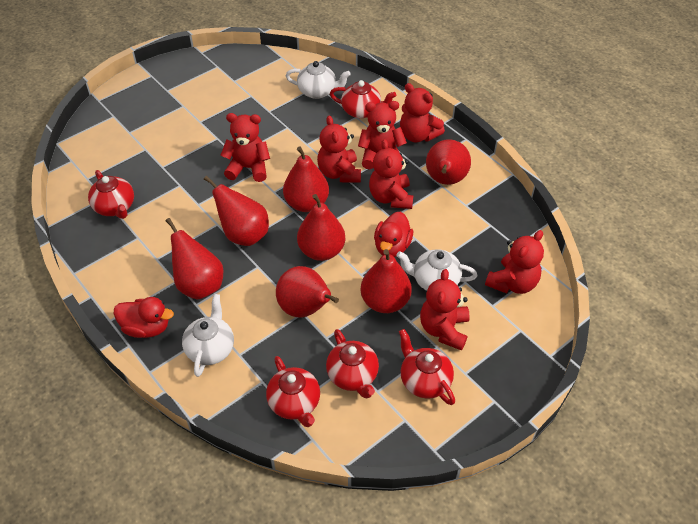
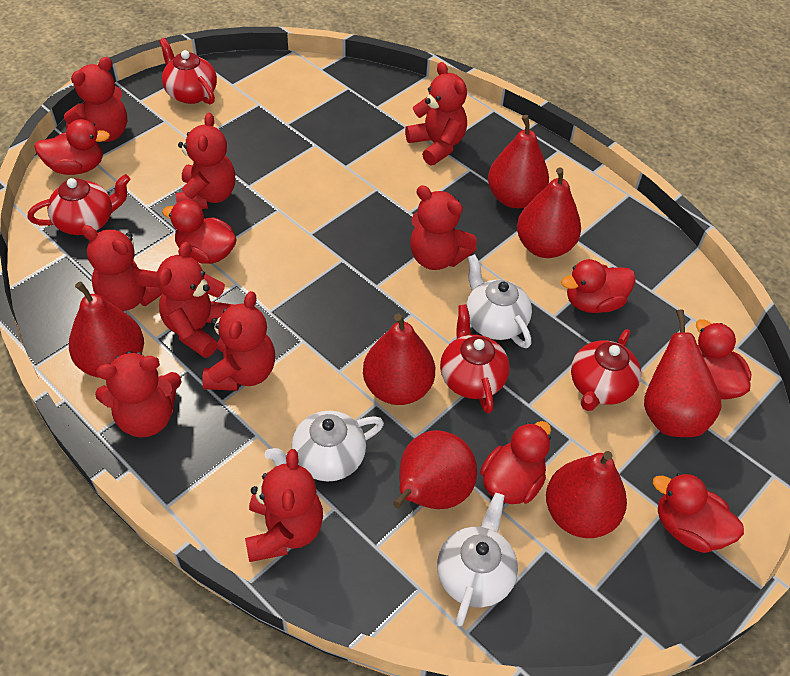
red duck: [114,297,174,338] [374,211,413,257] = 2 -> [34,119,110,175] [162,200,237,264] [480,421,551,504] [561,259,636,313] [653,473,744,553] [696,319,752,399] = 6
red teapot: [88,170,134,219] [266,356,320,427] [326,329,379,399] [330,80,396,118] [399,329,455,405] = 5 -> [28,174,131,235] [159,38,217,104] [440,304,510,413] [571,329,641,411] = 4
red teddy bear: [221,113,270,182] [317,115,361,183] [358,101,407,169] [369,139,413,209] [400,83,445,142] [420,269,470,351] [485,230,544,294] = 7 -> [64,57,127,142] [82,225,162,311] [95,351,182,438] [157,242,234,358] [176,113,235,209] [202,291,275,391] [245,449,323,562] [405,62,467,166] [410,186,477,270] = 9

